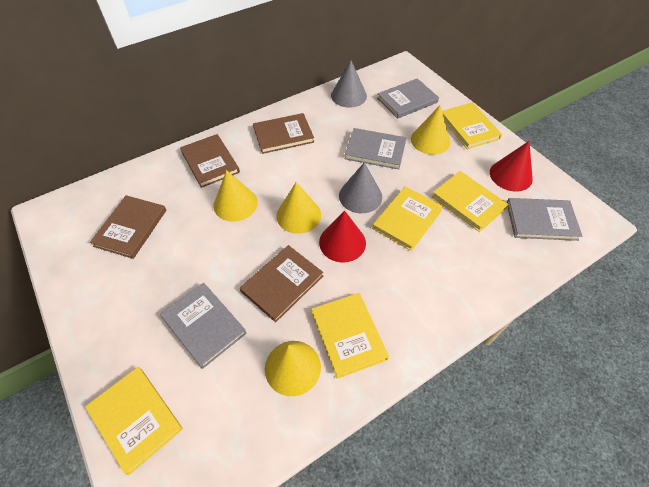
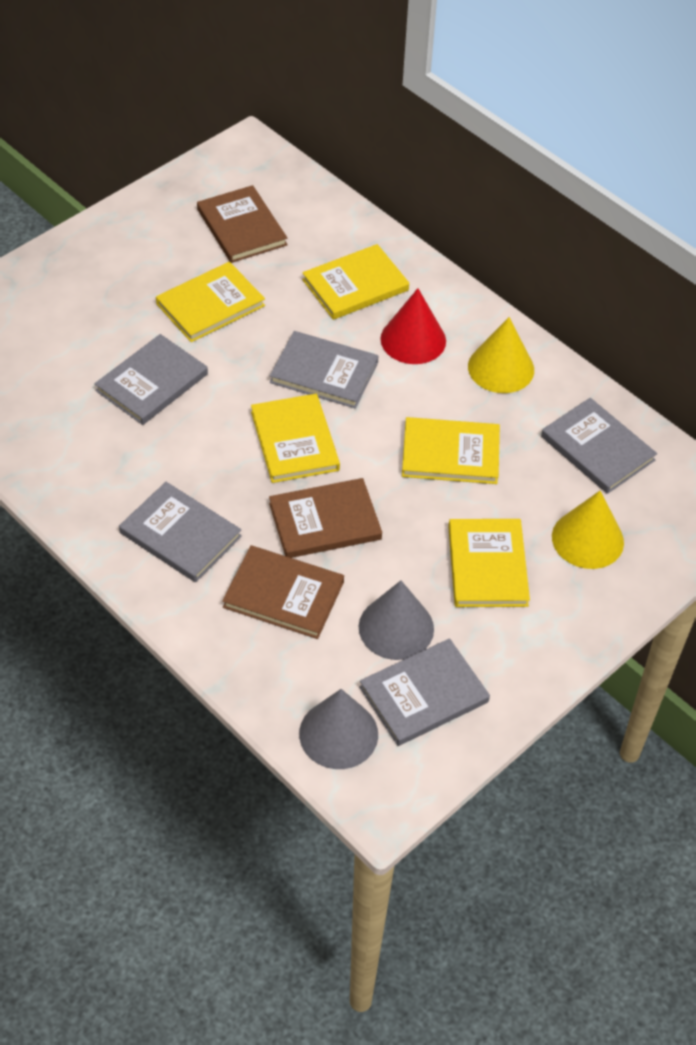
brown book: [90,195,166,259] [180,134,240,188] [240,245,323,323] [253,113,314,154] = 4 -> [197,185,288,263] [222,545,344,639] [269,478,382,558] = 3
grey book: [160,283,247,369] [345,128,406,169] [377,78,439,119] [506,198,582,241] = 4 -> [95,334,208,425] [119,482,242,582] [270,331,379,409] [359,638,490,746] [541,398,657,494] = 5
red cone: [319,210,366,263] [490,141,533,192] = 2 -> [380,288,446,364] = 1
yellow cone: [213,170,258,222] [265,341,321,396] [276,182,321,234] [411,106,450,155] = 4 -> [468,317,534,393] [552,491,624,569] = 2

